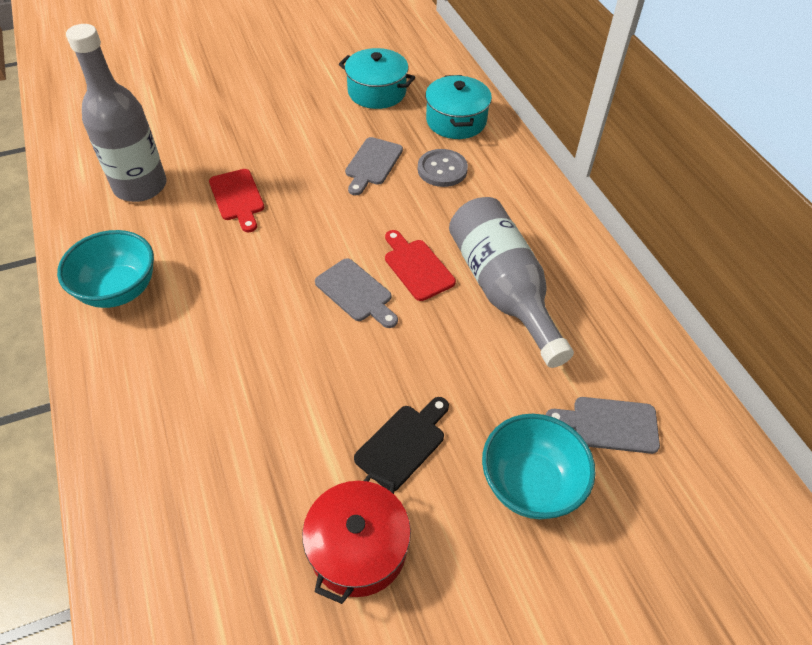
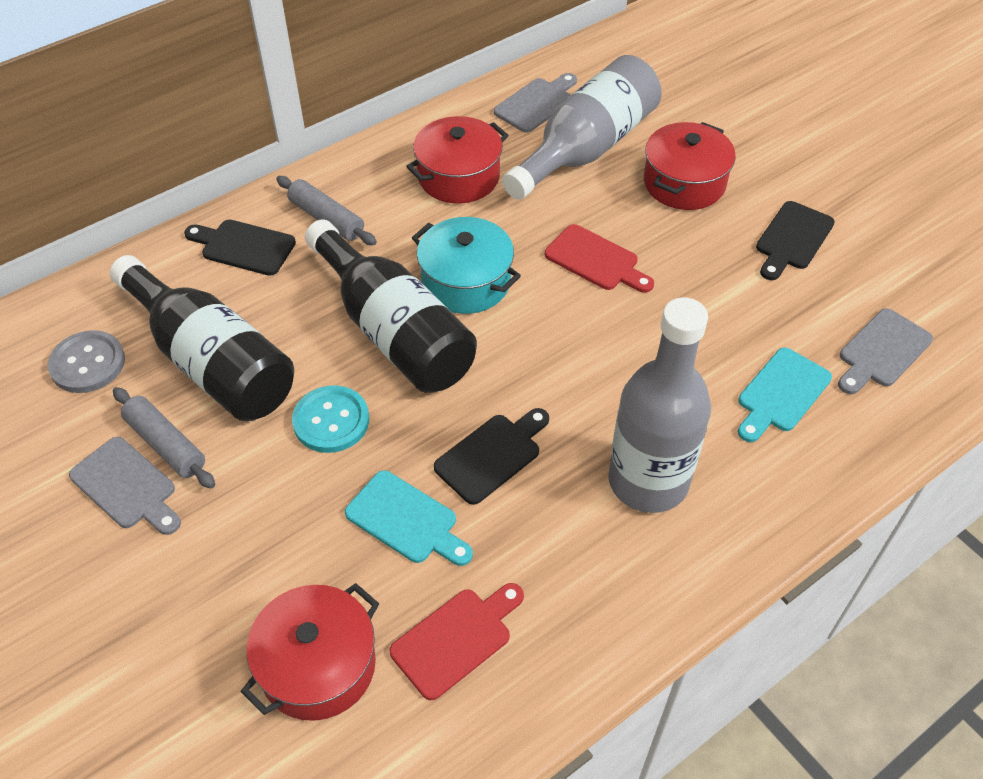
black bottle: none = 0 -> [110,255,294,421] [305,219,477,393] = 2
black cutting board: [354,397,449,491] = 1 -> [184,220,296,276] [434,408,549,505] [756,201,835,280] = 3
grey rolling pin: none = 0 -> [113,387,215,488] [276,176,377,245] = 2
red pot: [302,472,411,604] = 1 -> [241,583,379,721] [406,116,508,204] [644,122,736,210] = 3
turquoise bowl: [57,230,154,308] [482,414,596,519] = 2 -> none = 0
turquoise button: none = 0 -> [292,385,369,453] = 1
turquoise cutting board: none = 0 -> [345,470,473,566] [738,347,832,442] = 2
turquoise pot: [339,48,415,109] [425,75,492,139] = 2 -> [412,217,521,314] = 1

